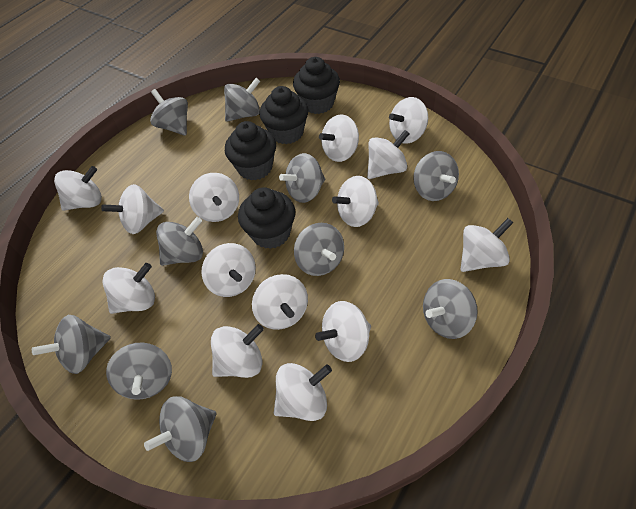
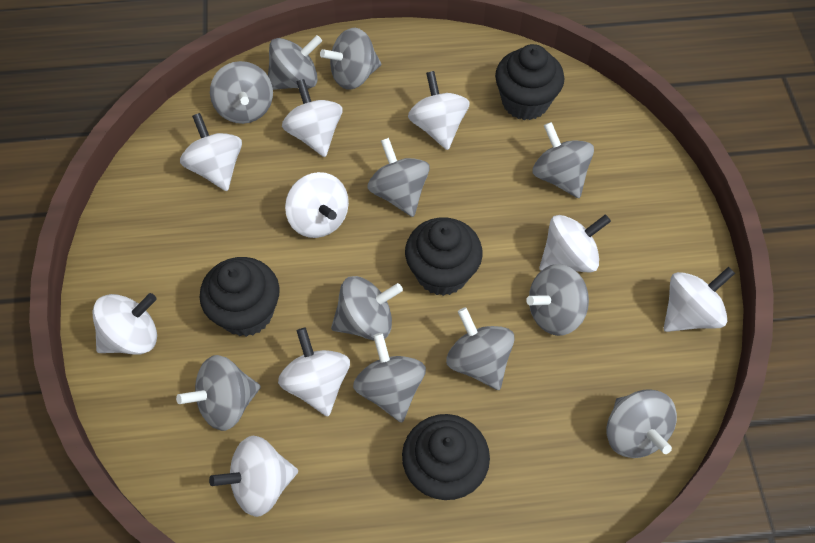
grey spinning top: [32,315,111,374] [106,343,172,400] [144,396,217,462] [150,89,188,136] [156,217,203,266] [224,78,260,122] [279,153,325,203] [294,223,344,276] [413,151,459,201] [423,279,478,339] = 10 -> [176,355,261,431] [210,61,273,124] [268,35,322,90] [320,28,381,90] [331,276,403,341] [353,333,426,423] [367,138,430,217] [446,307,515,390] [526,264,589,336] [533,122,594,198] [606,389,677,458] = 11
white spinning top: [54,166,102,211] [101,184,164,234] [103,263,155,314] [189,173,239,222] [201,243,256,297] [211,324,264,378] [252,274,308,330] [274,363,332,421] [315,301,371,362] [319,114,359,162] [332,176,379,227] [367,130,409,179] [389,97,428,144] [461,218,513,272] = 14 -> [92,293,157,355] [180,113,242,191] [209,436,298,517] [278,328,350,416] [282,79,342,157] [285,172,349,238] [408,71,470,150] [539,214,611,273] [664,267,735,332] = 9

